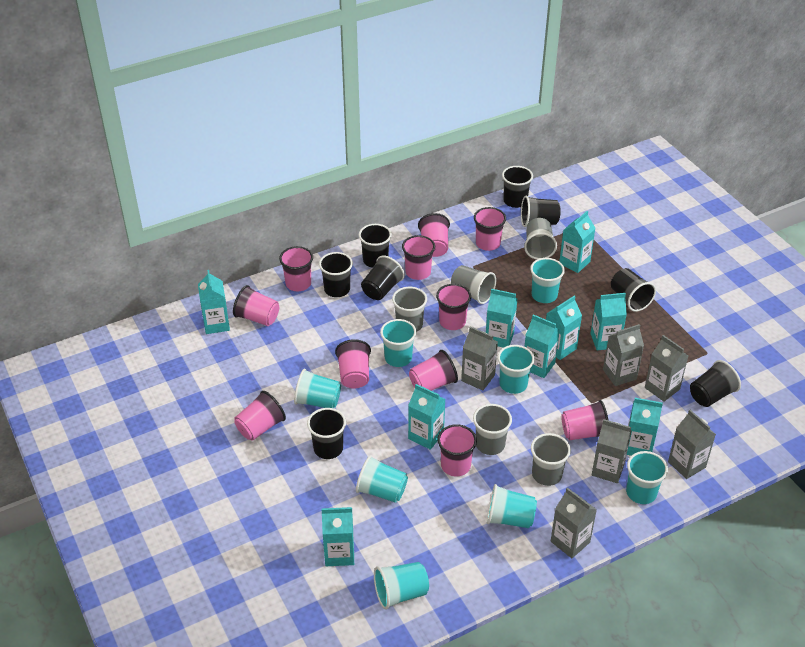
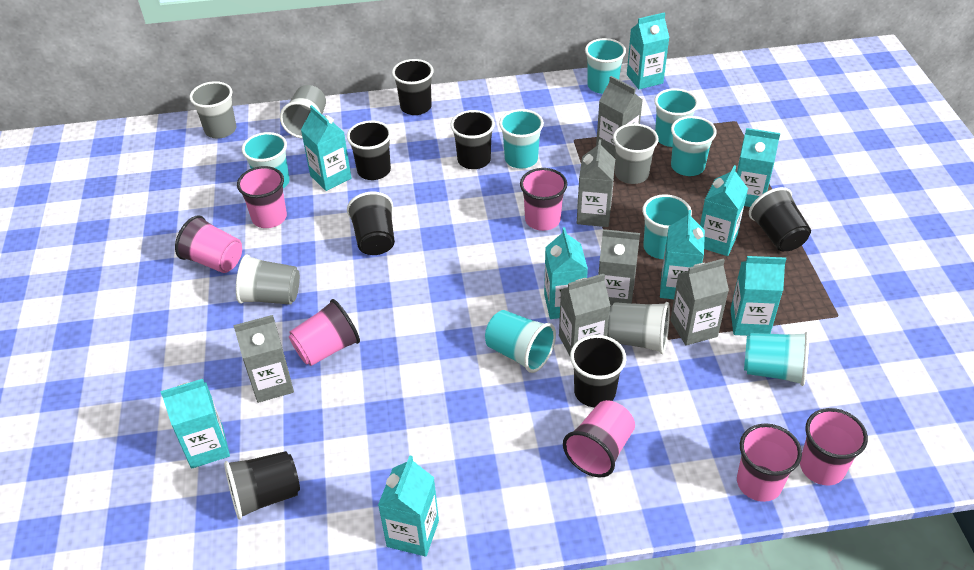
black cup: [307,408,346,459] [319,252,353,297] [359,224,392,268] [361,255,405,300] [502,166,533,208] [521,195,561,227] [611,268,656,312] [690,360,741,407] = 8 -> [224,451,300,520] [347,121,391,180] [347,192,395,255] [392,59,434,115] [451,110,495,169] [570,335,626,407] [749,187,811,251] = 7
pink cup: [233,285,279,326] [234,391,286,441] [279,246,313,291] [335,339,371,389] [402,235,435,280] [409,350,458,391] [418,213,450,257] [436,284,471,330] [437,424,477,476] [474,207,506,251] [561,400,609,440] = 11 -> [175,215,242,273] [237,166,287,228] [289,299,360,366] [520,168,567,231] [563,400,635,477] [737,423,802,502] [800,408,868,485] = 7

